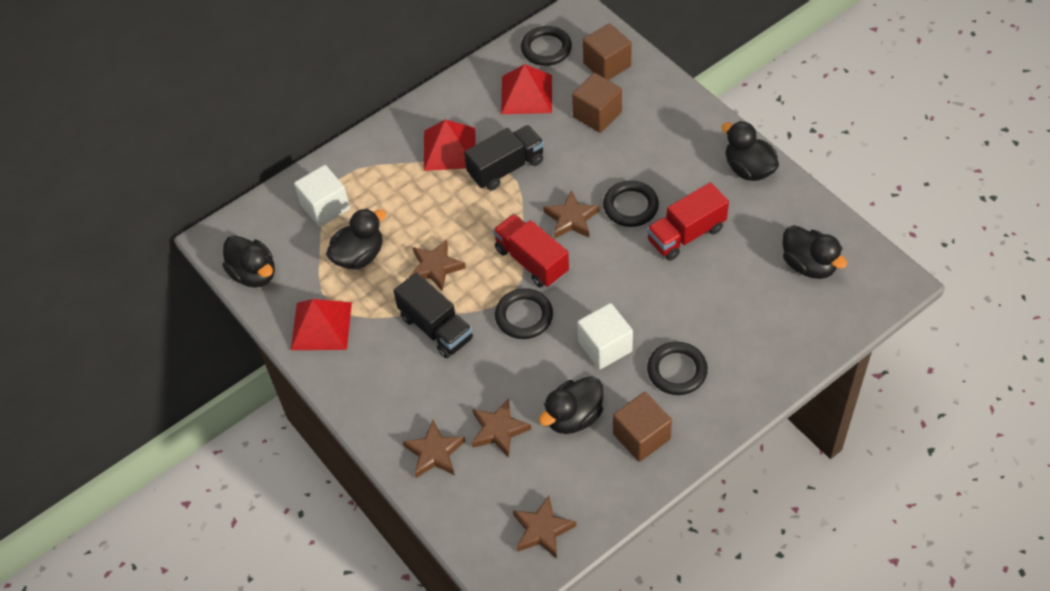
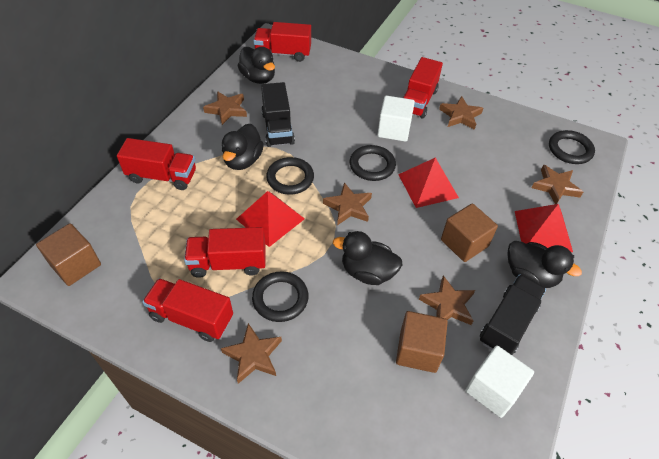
black duck: [222,235,275,288] [326,208,386,269] [539,376,604,434] [722,121,779,181] [783,225,847,279] = 5 -> [222,124,264,170] [238,47,275,84] [333,231,403,285] [507,241,582,288] = 4
brown star: [402,420,465,478] [409,239,466,291] [472,398,531,457] [513,496,576,559] [543,190,600,239] = 5 -> [203,91,247,125] [221,323,282,384] [323,182,372,225] [419,276,475,325] [439,96,483,130] [532,165,583,204] = 6
red truck: [493,214,569,288] [647,182,729,261] = 2 -> [117,138,196,190] [142,278,233,342] [184,227,266,278] [253,22,311,62] [403,57,443,119] = 5

